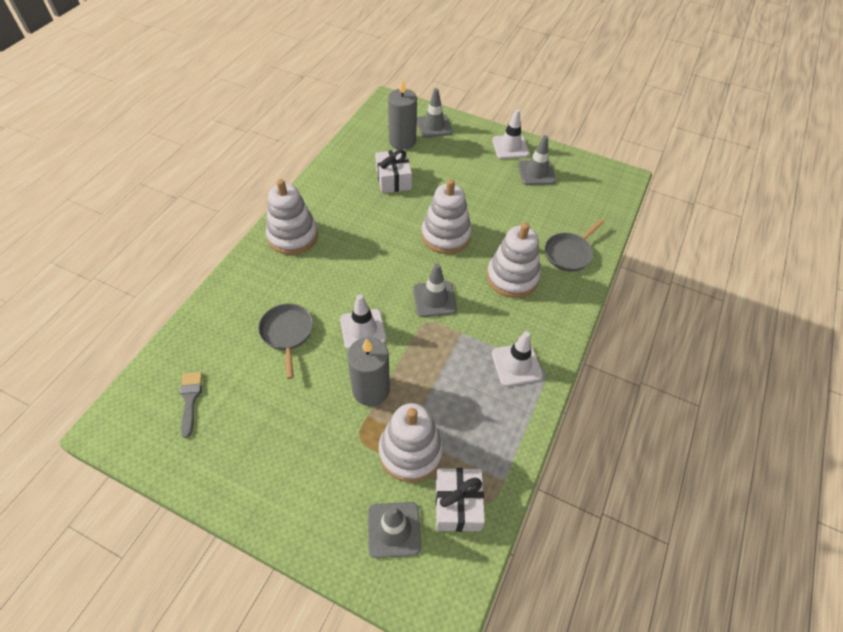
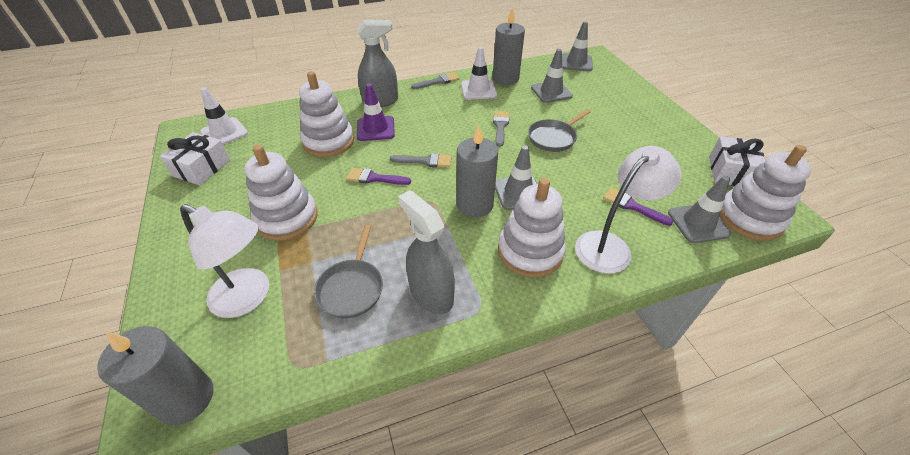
grey brush: [180,372,202,438] = 1 -> [390,153,452,167] [411,72,459,89] [493,111,509,147] = 3
grey candle: [347,337,390,406] [388,78,417,150] = 2 -> [97,326,213,425] [457,125,498,218] [493,7,525,85] = 3
grey spray bottle: none = 0 -> [357,20,398,107] [398,190,455,314] = 2
purple brush: none = 0 -> [346,168,411,185] [603,187,673,226] = 2
purple traffic cone: none = 0 -> [357,84,395,141] = 1
white lamp: none = 0 -> [180,204,269,318] [575,146,681,274] = 2
white traffic cone: [340,294,386,349] [492,109,529,159] [492,331,543,386] = 3 -> [200,87,248,145] [461,47,497,100] = 2

